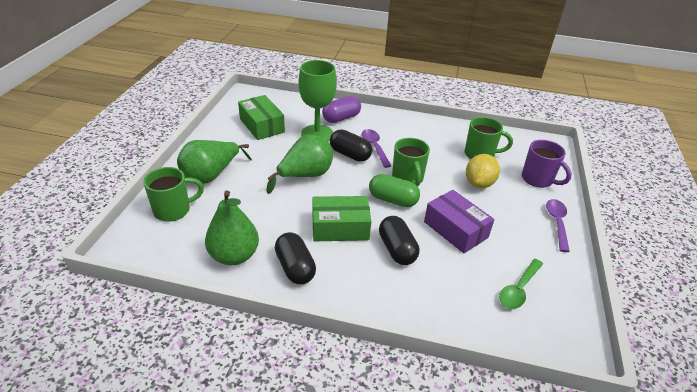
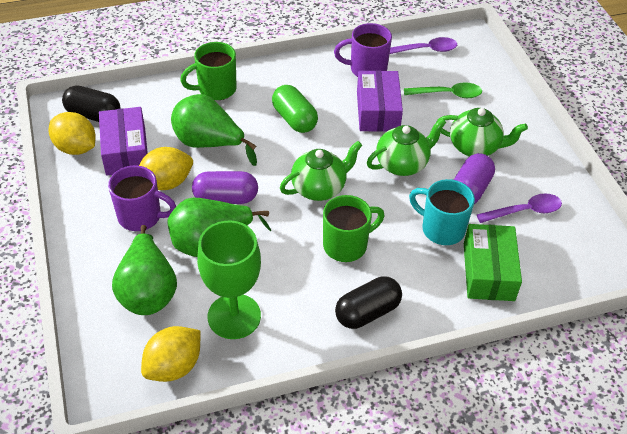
black capsule: [275,232,316,284] [330,129,372,162] [379,216,419,265] = 3 -> [62,85,120,122] [335,276,402,329] = 2
green box: [238,95,285,140] [313,196,371,241] = 2 -> [464,224,522,301] = 1
green mug: [143,167,204,222] [392,138,430,186] [465,117,513,159] = 3 -> [180,42,237,100] [323,195,385,262] = 2
green teapot: none = 0 -> [280,141,362,201] [367,118,446,176] [437,108,528,156] = 3
purple box: [424,190,495,253] = 1 -> [99,107,148,176] [357,71,403,132] = 2
purple capsule: [322,96,361,123] = 1 -> [192,171,258,204] [454,153,495,204] = 2
purple mug: [522,140,572,188] = 1 -> [108,165,176,231] [334,23,392,77] = 2
turquoise mug: none = 0 -> [409,179,475,245] = 1
yellow lemon: [466,154,500,188] = 1 -> [49,112,96,155] [139,147,193,190] [141,326,201,382] = 3

